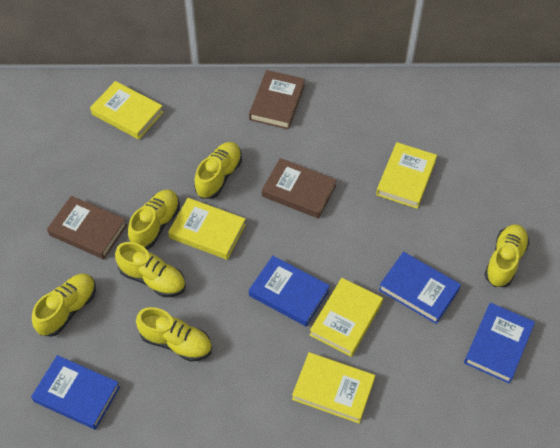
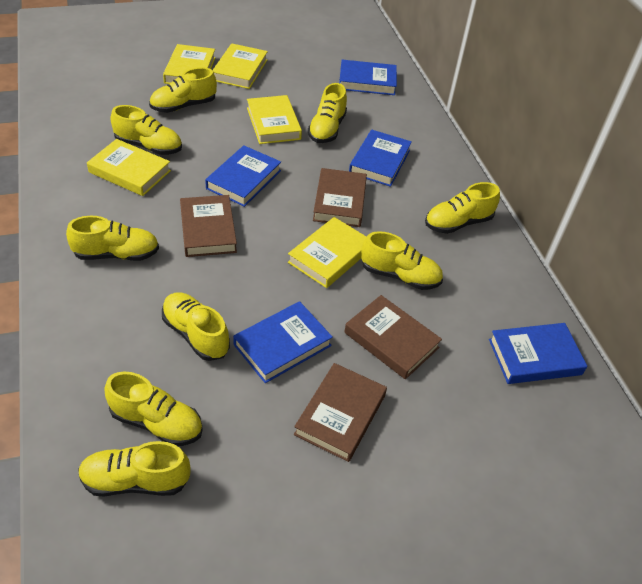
blue book: [31,355,120,430] [249,256,330,326] [379,252,461,324] [464,303,535,384] = 4 -> [205,145,281,207] [233,301,333,383] [339,60,397,95] [349,130,412,187] [489,323,587,384] = 5
brown book: [47,196,127,259] [249,70,305,129] [262,158,337,219] = 3 -> [180,195,237,257] [294,363,387,462] [313,168,367,227] [344,295,442,379] = 4
yellow shoe: [32,274,96,337] [115,242,186,297] [128,189,180,249] [136,307,212,362] [194,142,242,199] [484,224,529,287] = 6 -> [66,216,159,261] [78,441,191,497] [104,372,203,446] [111,105,182,155] [149,67,217,113] [162,292,230,361] [308,83,347,143] [361,231,443,290] [425,182,500,234] = 9

